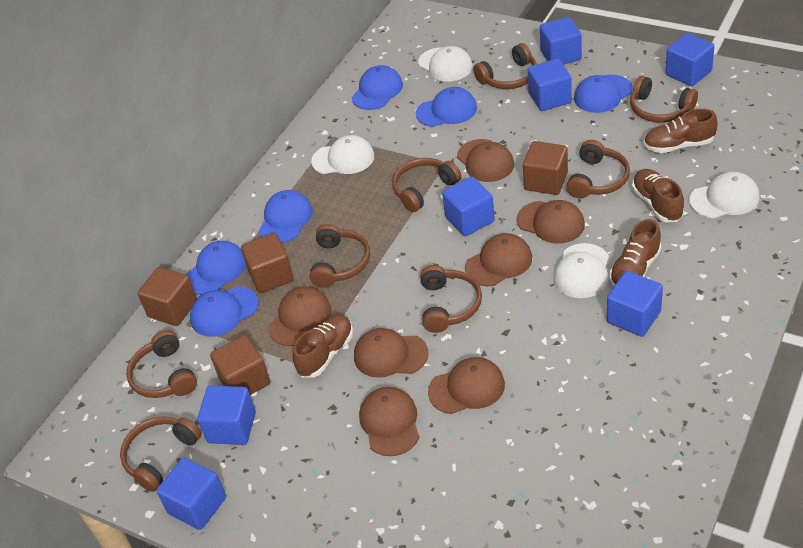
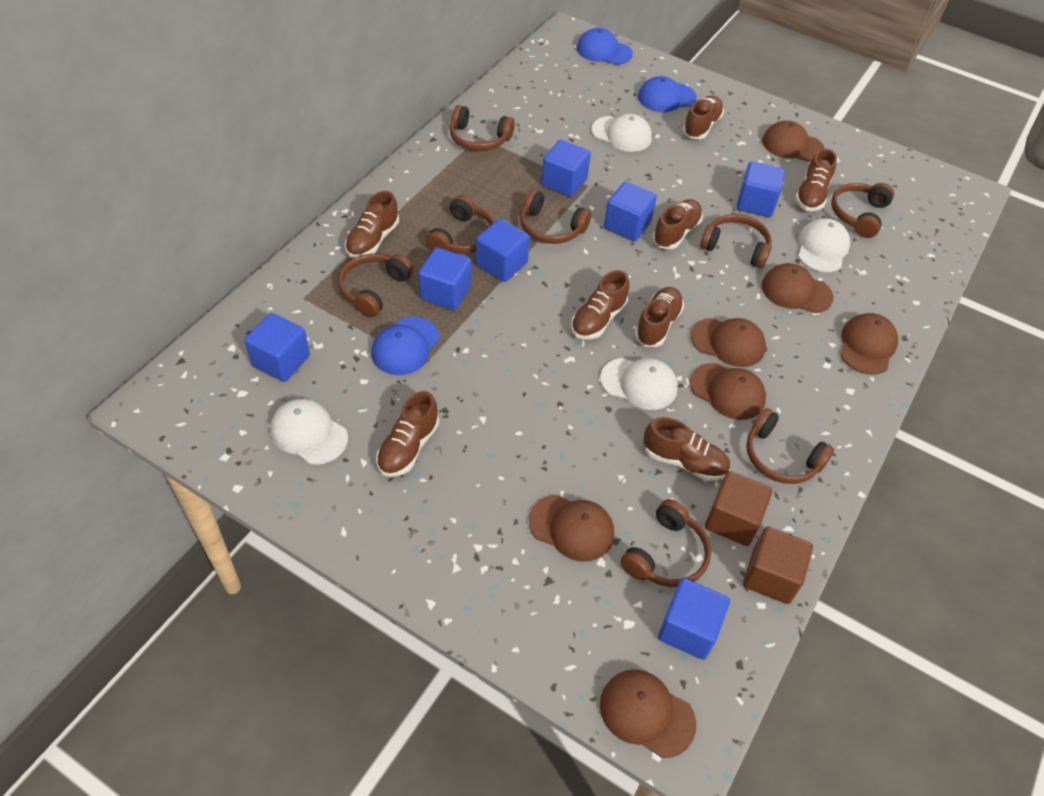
blue cap: [185,241,246,295] [190,287,259,336] [259,190,313,243] [352,65,403,110] [416,87,477,127] [574,75,633,113] = 6 -> [371,317,440,375] [577,28,633,65] [638,76,697,112] = 3
brown cube: [138,267,197,326] [210,335,270,395] [241,233,294,293] [523,141,568,195] = 4 -> [705,471,772,546] [743,527,813,604] = 2
brown shoe: [293,315,353,378] [610,219,662,287] [632,169,684,222] [644,109,718,153] = 4 -> [345,191,399,258] [376,391,439,477] [571,270,629,339] [635,287,684,347] [643,417,730,481] [652,199,703,249] [683,96,724,139] [795,148,837,211] = 8

